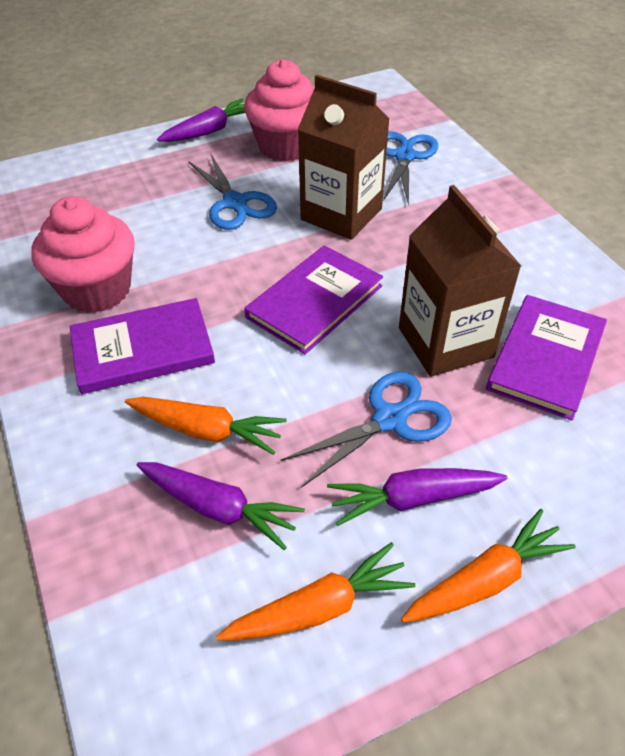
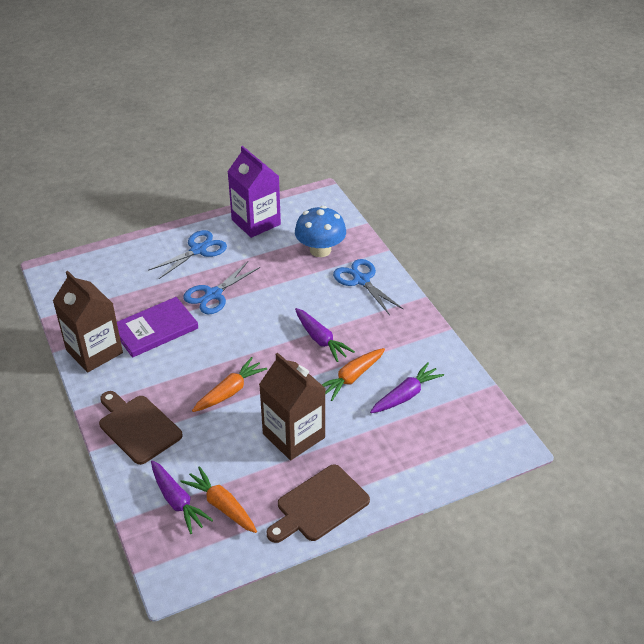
blue mushroom: none = 0 -> [295,206,346,257] = 1
brown cutting board: none = 0 -> [99,391,183,465] [267,465,370,543] = 2
pink cupcake: [31,196,135,313] [244,59,314,161] = 2 -> none = 0
purple book: [70,298,215,394] [244,245,383,354] [486,295,607,421] = 3 -> [117,297,198,358] = 1
purple carton: none = 0 -> [227,146,281,238] = 1

